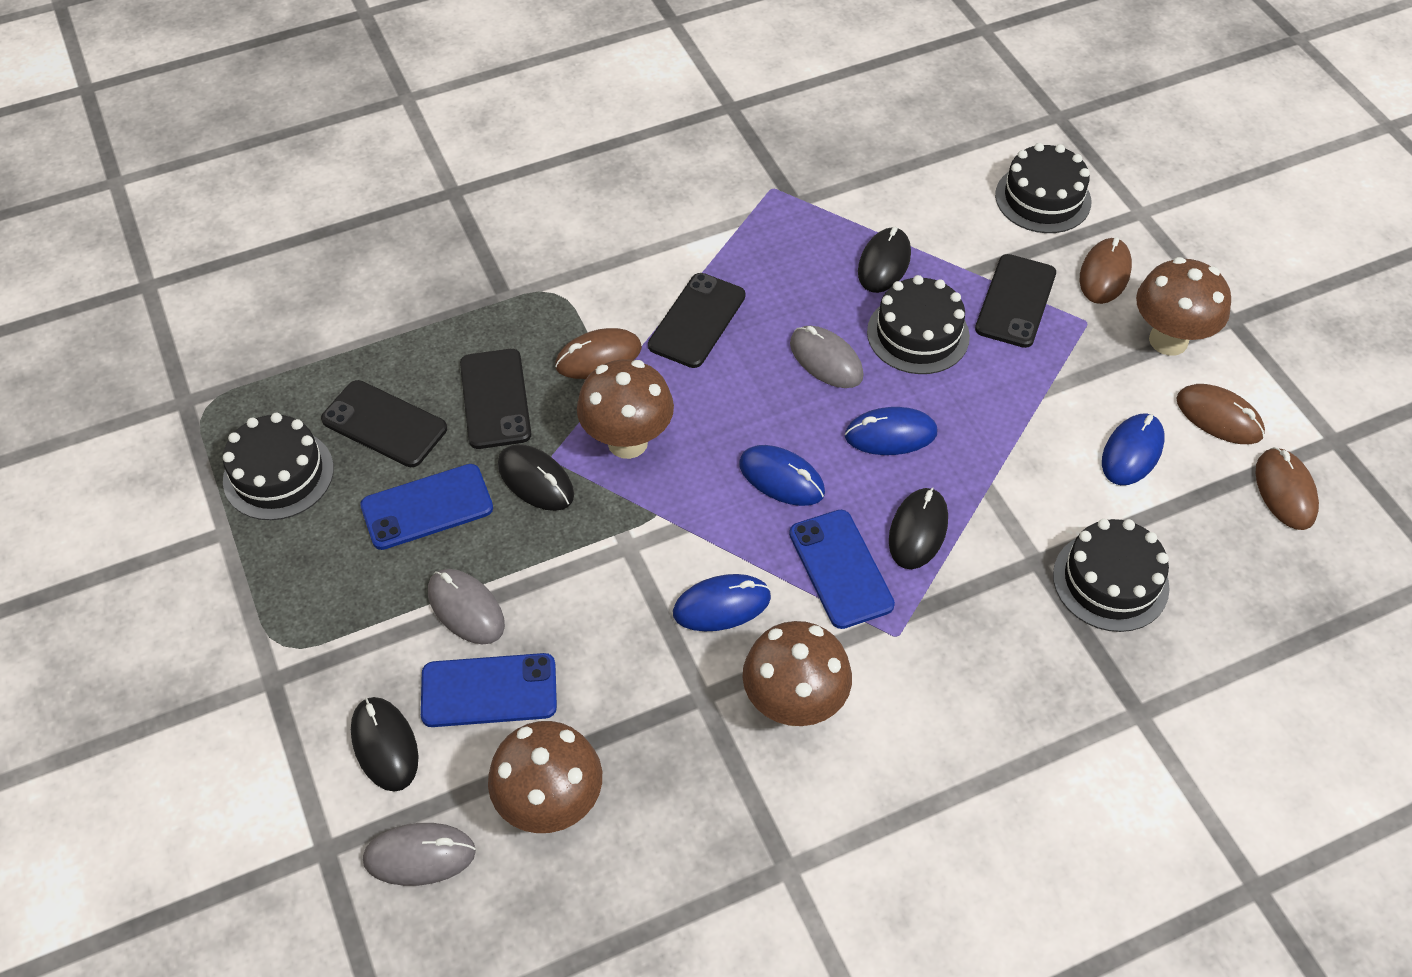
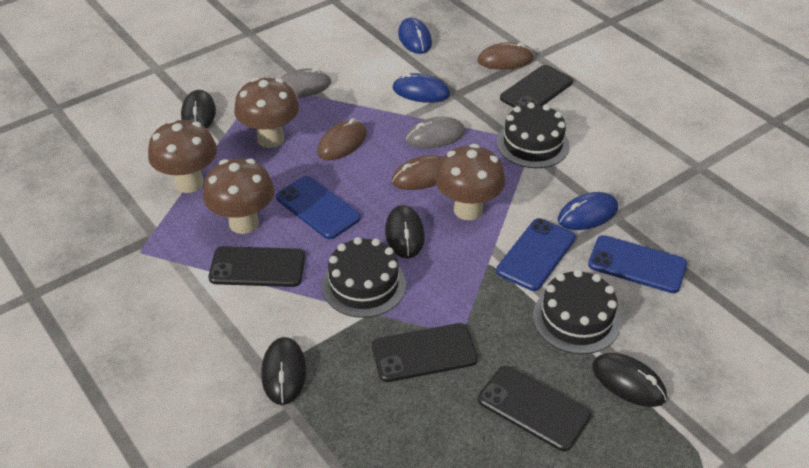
black cake: [223,413,334,520] [867,275,970,374] [995,143,1091,233] [1053,519,1170,632] = 4 -> [322,237,406,318] [497,102,569,168] [533,269,621,354] = 3
blue mouse: [673,574,771,631] [739,445,825,506] [845,407,937,455] [1102,413,1165,485] = 4 -> [393,73,450,103] [398,17,432,54] [558,192,618,230] = 3
brown mouse: [555,328,642,379] [1080,237,1132,304] [1176,384,1265,444] [1256,447,1319,530] = 4 -> [317,118,367,160] [391,155,443,190] [477,42,534,70] = 3
grey mouse: [363,823,476,886] [428,569,505,644] [790,326,864,388] = 3 -> [280,68,331,98] [406,117,465,149] = 2

